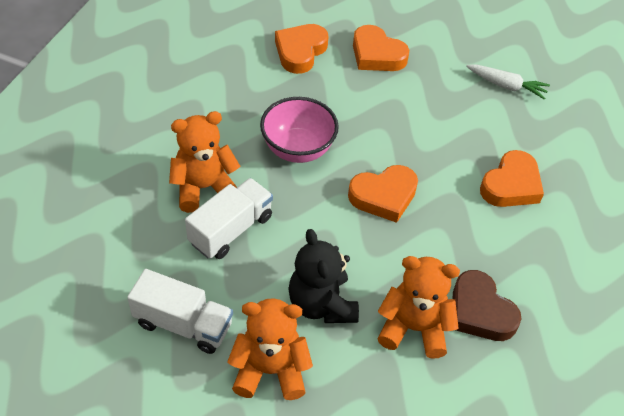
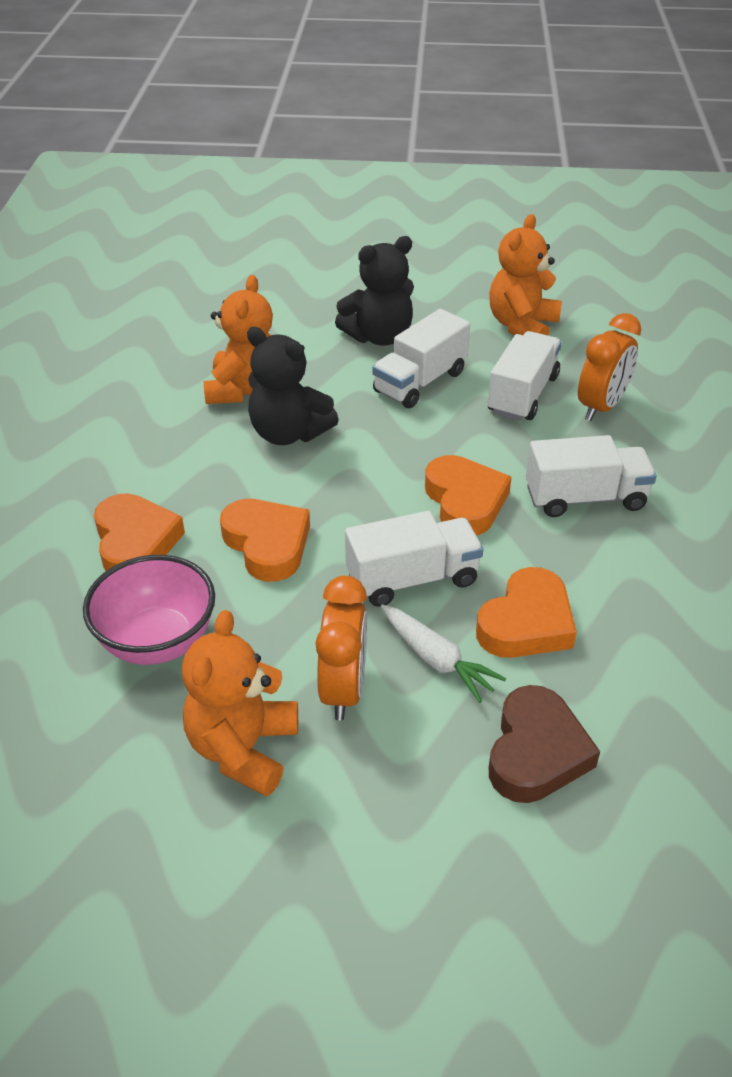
black teddy bear: [288,229,359,323] = 1 -> [247,327,339,445] [335,236,414,346] = 2
orange clock: none = 0 -> [316,576,367,720] [578,313,641,421] = 2
white truck: [127,269,233,354] [185,178,273,259] = 2 -> [345,511,483,607] [372,309,470,408] [488,331,562,421] [526,435,656,517] = 4

